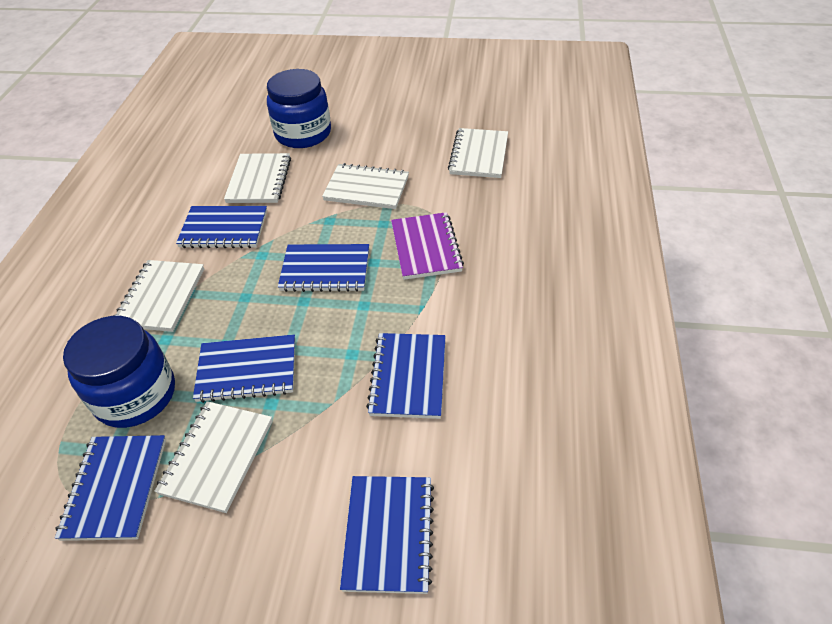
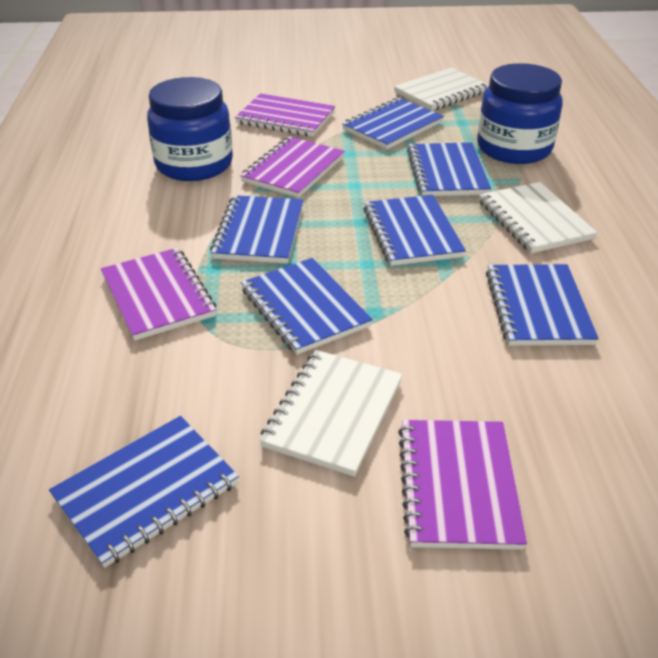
blue notebook: [55,435,166,541] [176,206,267,248] [193,335,295,403] [278,244,369,292] [340,476,434,594] [366,333,446,419] = 6 -> [49,416,239,568] [210,195,303,263] [241,258,373,355] [342,98,444,149] [363,195,466,266] [407,142,491,196] [486,264,599,346] = 7
purple notebook: [391,212,464,280] = 1 -> [101,248,216,341] [235,93,335,137] [240,136,345,198] [398,420,527,550] = 4
white notebook: [113,260,204,332] [155,401,272,513] [224,153,291,203] [322,163,409,209] [448,128,508,178] = 5 -> [259,350,403,477] [394,67,489,111] [479,182,598,253] = 3

